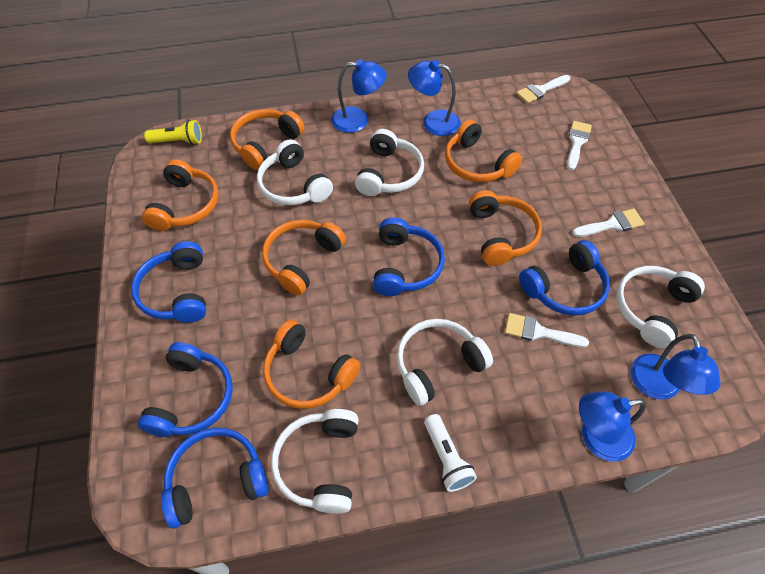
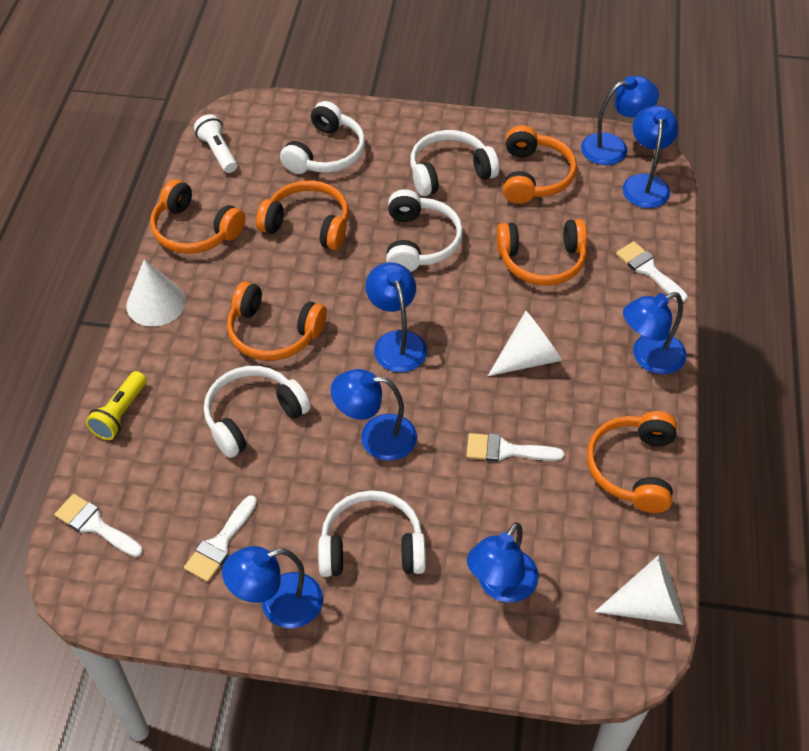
blue headphones: [131,241,206,323] [137,342,233,437] [161,428,269,528] [373,217,445,296] [519,240,610,316] = 5 -> none = 0
blue lamp: [331,59,387,133] [408,60,461,136] [579,391,646,462] [630,334,721,400] = 4 -> [222,546,323,628] [331,369,417,461] [366,262,427,372] [467,522,539,603] [581,76,659,165] [622,106,679,208] [623,292,687,374] = 7
white cone: none = 0 -> [126,259,186,327] [488,311,562,376] [595,554,684,625] = 3

